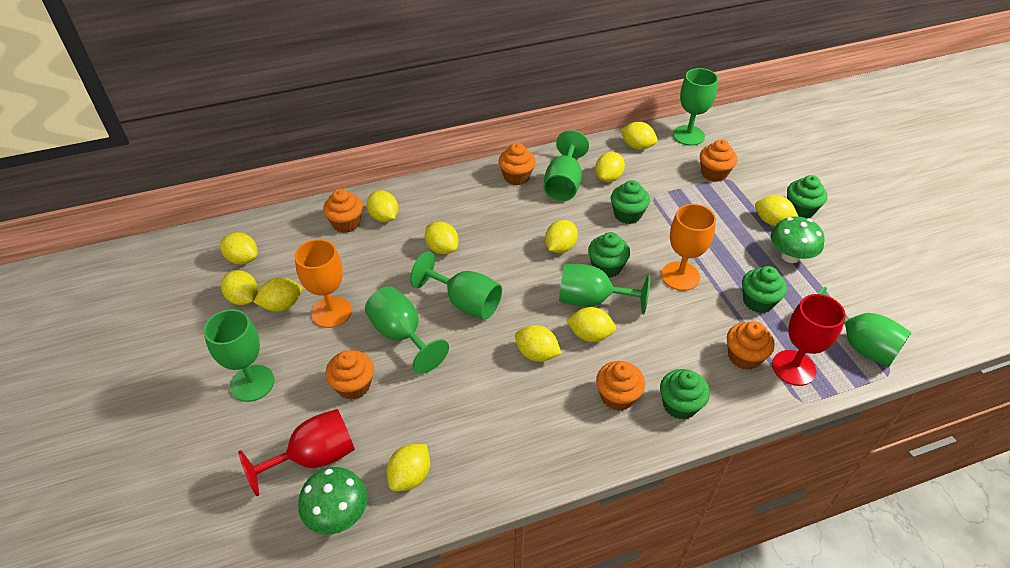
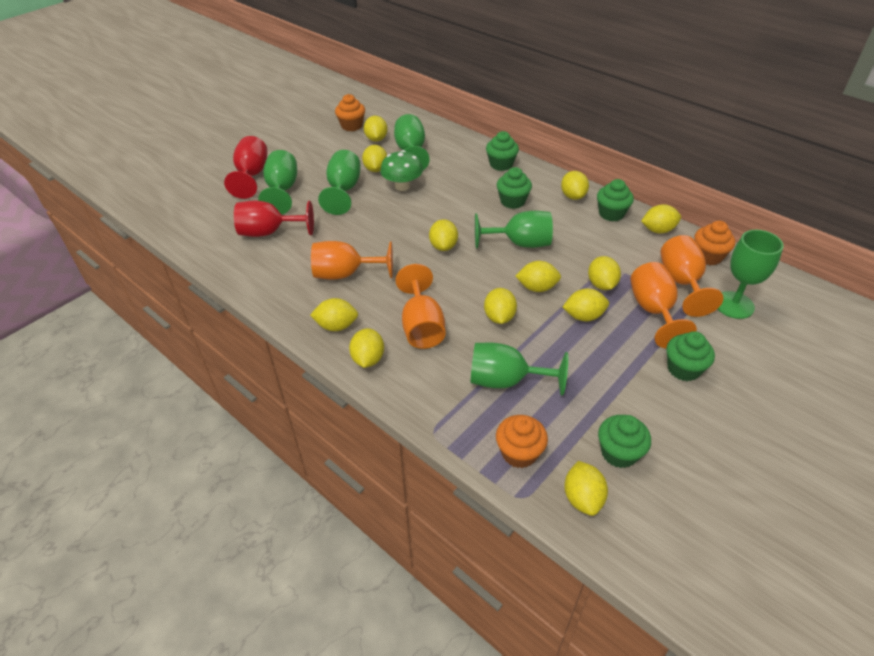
green goblet: [203,309,275,402] [365,286,449,374] [410,251,502,320] [544,130,589,201] [559,264,650,314] [673,68,718,146] [818,287,911,367] = 7 -> [258,150,297,215] [318,150,360,215] [394,114,430,170] [471,343,568,395] [475,211,553,249] [718,230,783,319] = 6
green mushroom: [298,467,368,534] [771,216,824,263] = 2 -> [380,150,423,191] = 1
orange cupcake: [323,189,363,233] [326,350,374,400] [498,143,536,185] [596,361,645,411] [700,139,737,182] [727,321,775,370] = 6 -> [335,94,365,131] [496,415,548,468] [694,221,735,265] = 3
orange goblet: [295,239,352,328] [661,204,716,291] = 2 -> [311,241,393,279] [395,264,446,349] [630,262,697,348] [660,235,723,317] = 4

